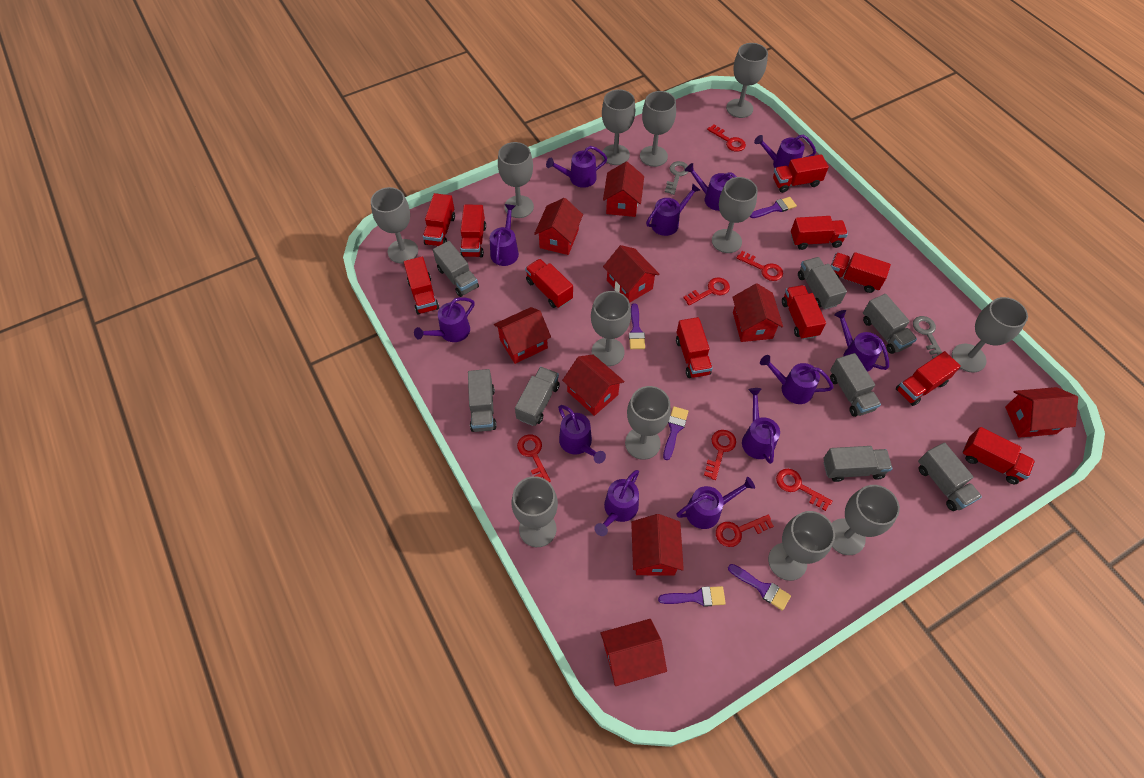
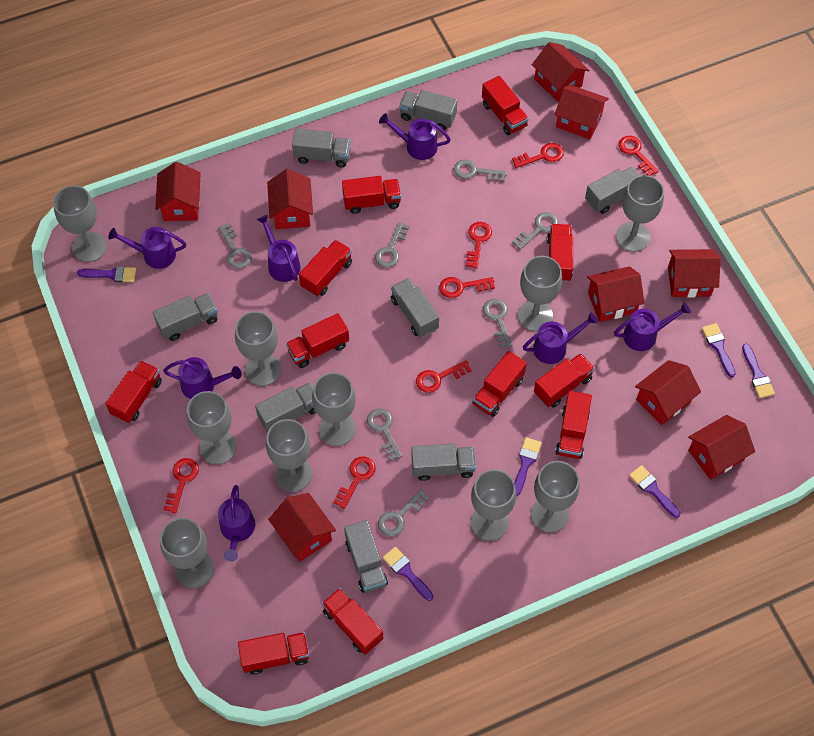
grey goblet: [371,187,418,263] [498,142,534,218] [512,476,558,547] [591,291,631,366] [602,89,635,165] [625,386,671,460] [640,91,676,167] [712,177,758,253] [726,43,768,118] [768,511,835,581] [832,485,900,555] [952,297,1028,372] = 12 -> [53,186,107,262] [160,518,214,588] [187,391,237,464] [235,311,281,386] [266,419,312,492] [312,372,356,446] [471,469,516,541] [518,256,562,331] [531,461,580,533] [616,175,664,252] = 10
grey key: [665,161,688,195] [913,316,942,358] = 2 -> [219,223,251,268] [367,408,402,461] [375,222,409,268] [378,489,430,536] [454,159,507,182] [483,299,512,348] [512,212,558,250] = 7
purple brush: [629,303,645,349] [658,586,726,607] [663,406,689,460] [728,564,791,611] [749,197,797,218] = 5 -> [77,266,136,282] [383,547,433,601] [514,437,542,496] [629,465,680,518] [702,323,736,377] [742,344,775,398] = 6
purple watering can: [414,297,475,342] [490,204,519,266] [546,146,607,188] [558,405,606,464] [594,470,639,536] [646,183,700,236] [677,477,755,529] [685,163,737,211] [742,388,780,464] [754,135,816,168] [760,355,834,404] [834,310,889,372] = 12 -> [108,227,186,269] [163,357,242,399] [218,485,255,562] [257,215,301,282] [379,113,451,160] [523,312,598,364] [614,302,691,351] = 7

